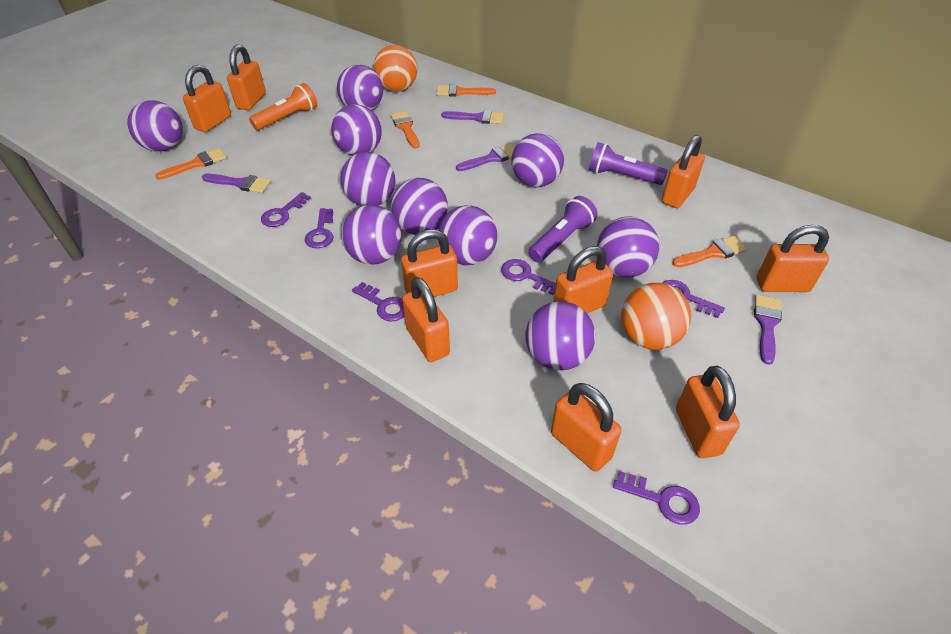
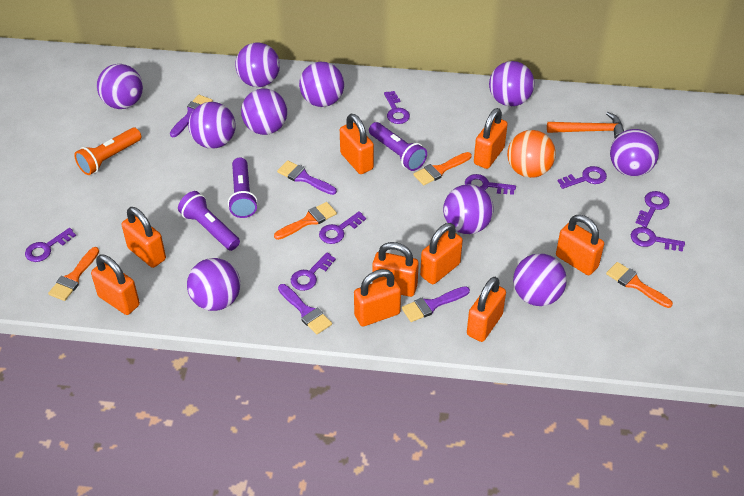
orange ball: [374,45,417,92] [621,283,691,350] = 2 -> [507,130,556,178] = 1
orange hammer: none = 0 -> [547,112,624,138] = 1
purple flashlight: [528,196,597,263] [589,142,668,185] = 2 -> [178,191,240,251] [228,158,258,218] [369,122,427,171] = 3
purple key: [261,192,311,227] [304,208,333,248] [352,282,405,322] [501,259,556,295] [613,471,700,525] [662,280,725,318] = 6 -> [25,228,76,262] [291,253,336,291] [319,211,366,244] [384,91,410,124] [465,174,516,195] [558,166,607,189] [631,227,685,252] [636,191,669,228] = 8

